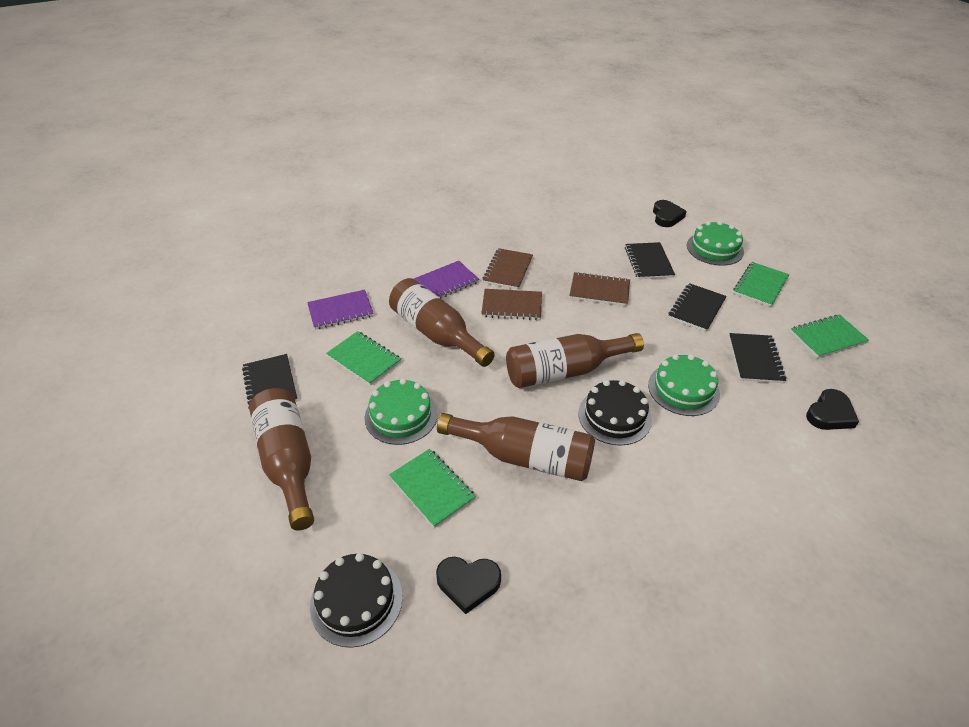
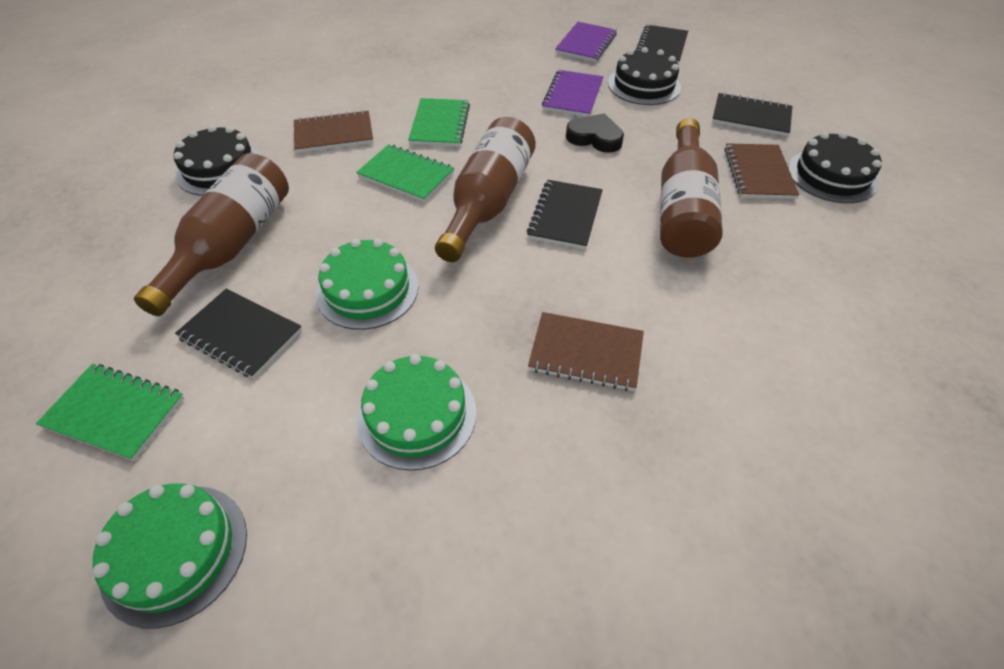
black cake: [310,553,403,648] [578,380,652,446] = 2 -> [174,125,261,196] [608,47,681,105] [788,132,882,203] = 3
black heart: [436,557,501,614] [653,200,687,227] [806,389,859,430] = 3 -> [566,113,624,153] = 1
brown bottle: [249,388,314,531] [389,278,495,367] [437,413,595,481] [506,333,644,388] = 4 -> [134,153,289,316] [435,117,536,262] [660,118,723,258] = 3
green notebook: [326,331,401,385] [389,449,476,528] [733,262,789,307] [790,314,869,358] = 4 -> [36,364,184,461] [356,144,454,202] [408,98,470,147] = 3

